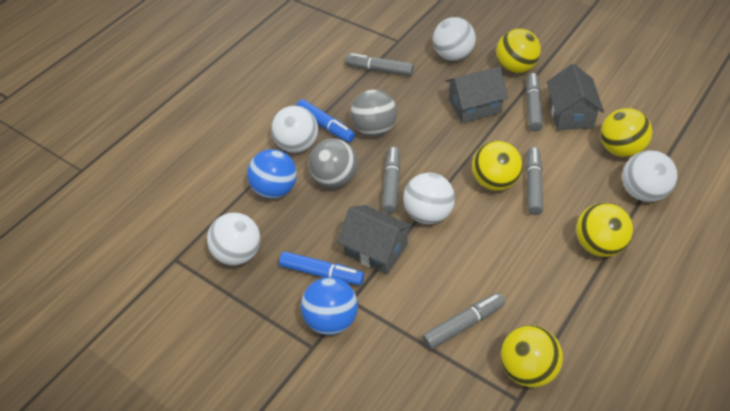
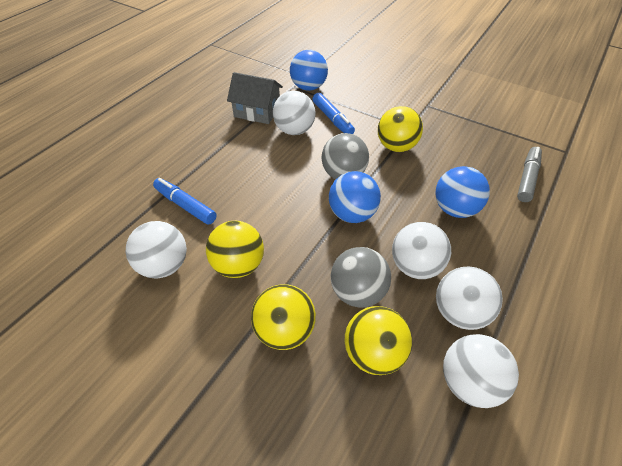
blue ball: [247,149,297,199] [301,277,358,335] = 2 -> [290,50,328,91] [329,171,381,223] [435,166,490,218] = 3
grey house: [337,205,412,275] [446,67,508,123] [547,64,604,130] = 3 -> [227,72,283,124] = 1
grey marker: [345,53,414,76] [382,146,400,214] [422,293,505,350] [526,73,543,131] [526,147,543,215] = 5 -> [517,147,542,202] = 1
yellow ball: [472,141,523,191] [496,29,541,73] [500,325,563,388] [576,202,633,257] [600,108,652,157] = 5 -> [206,221,264,278] [251,284,316,350] [345,306,412,375] [378,106,423,152] = 4

